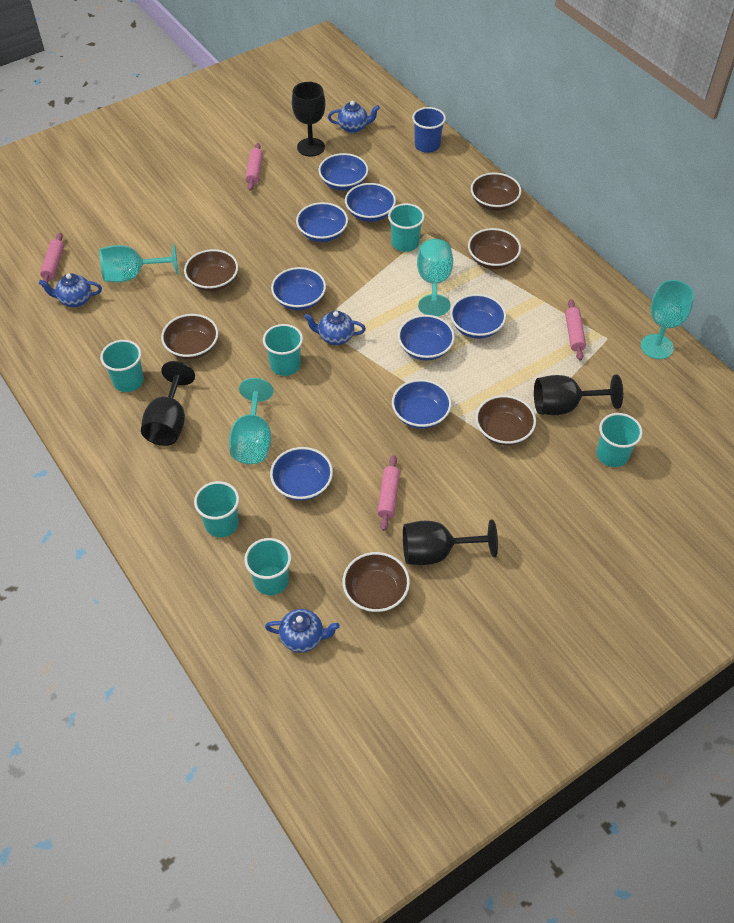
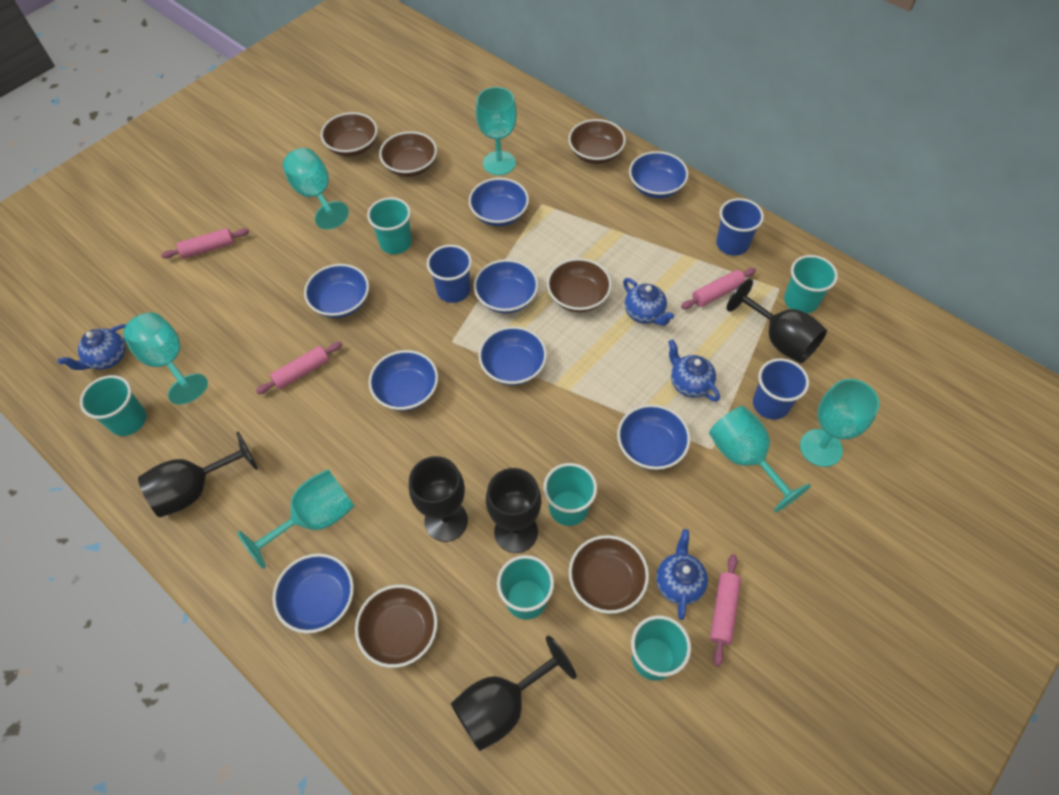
black goblet: [141,361,195,446] [292,82,325,157] [403,519,498,565] [534,375,623,415] = 4 -> [138,432,258,518] [409,456,468,542] [451,635,576,751] [486,468,541,553] [726,279,827,363] = 5
blue cup: [412,107,446,153] = 1 -> [427,245,472,303] [716,198,764,256] [753,358,809,420] = 3
turquoise goblet: [99,243,178,282] [229,378,273,464] [417,239,453,316] [641,280,694,359] = 4 -> [123,313,208,405] [238,469,354,569] [283,148,349,230] [476,87,517,175] [709,406,811,513] [800,379,879,467] = 6

